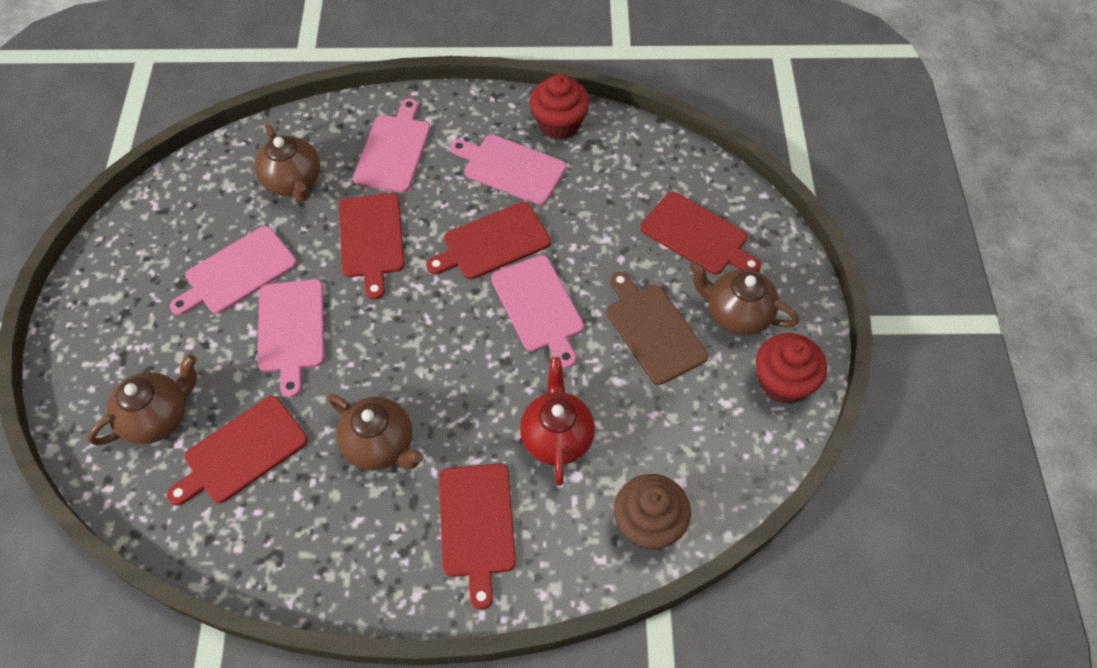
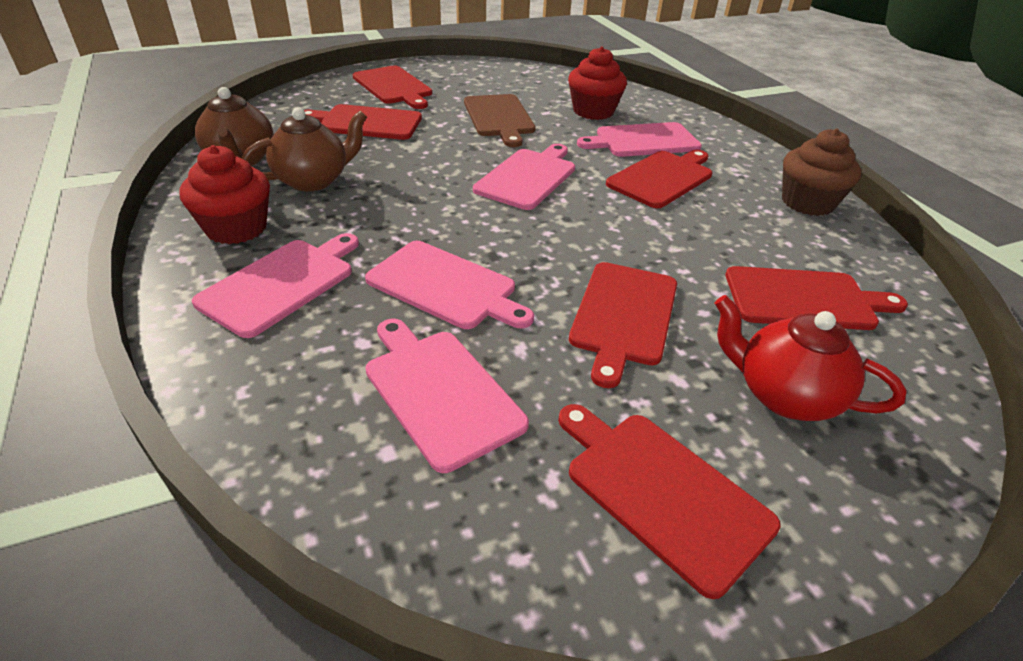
brown teapot: [87,355,197,445] [255,125,320,202] [328,394,423,471] [689,261,799,336] = 4 -> [195,87,274,166] [242,107,367,192] = 2
red cutting board: [167,396,308,506] [339,193,404,300] [426,202,551,280] [439,463,516,610] [640,192,761,275] = 5 -> [304,104,422,140] [353,66,432,109] [558,404,781,599] [569,262,677,388] [606,150,712,208] [726,266,908,330] = 6

